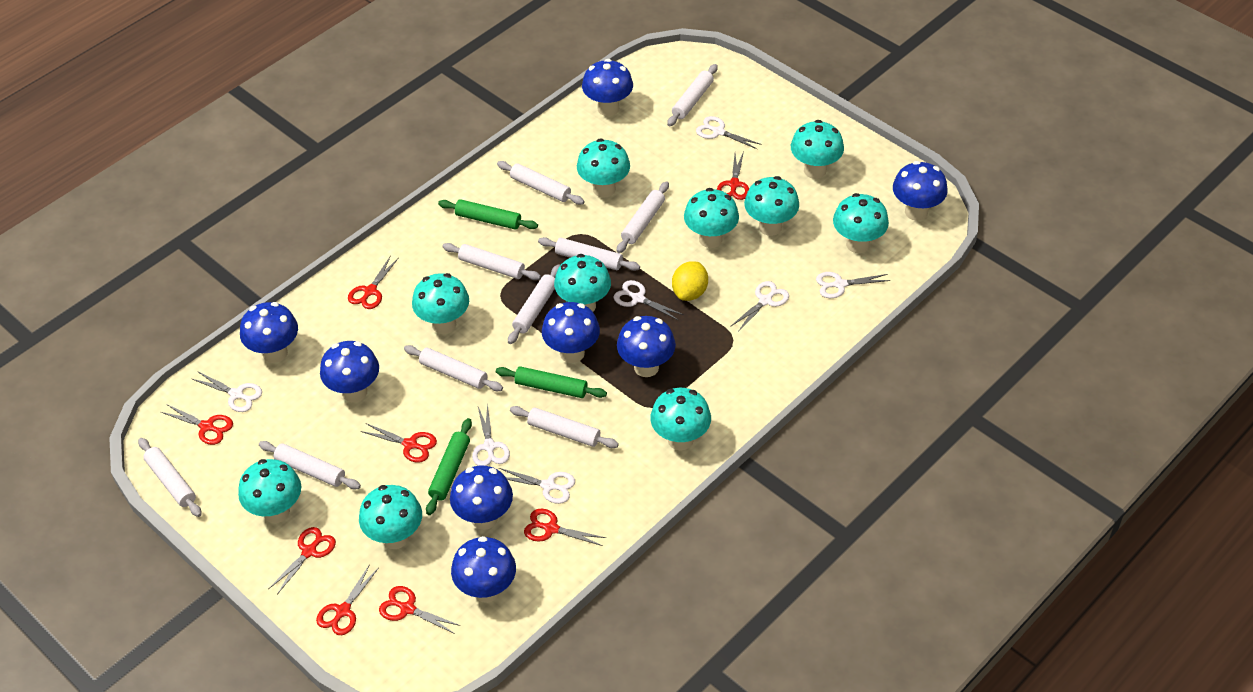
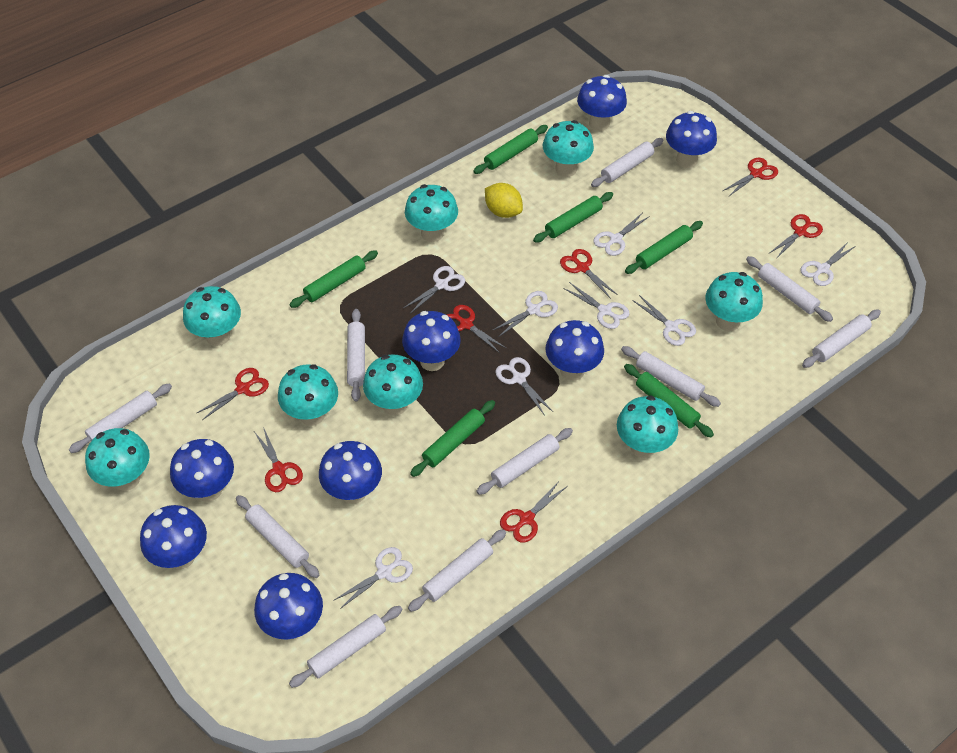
green rolling pin: [426,418,472,515] [438,199,538,230] [496,366,607,398] = 3 -> [290,250,378,308] [410,400,495,477] [473,125,548,174] [533,192,613,242] [624,364,714,437] [625,221,703,274] = 6
red scissors: [161,404,233,445] [269,527,336,595] [316,564,379,635] [348,256,398,309] [361,423,437,463] [379,586,461,634] [524,509,606,546] [717,151,749,200] = 8 -> [197,368,269,420] [255,427,303,492] [447,305,507,353] [500,480,568,543] [560,249,618,299] [723,158,778,196] [770,214,823,259] = 7
turquoise mushroom: [238,459,301,523] [359,485,422,549] [412,273,469,334] [554,254,611,311] [577,138,630,198] [650,388,711,450] [684,188,739,248] [744,176,799,236] [791,120,844,179] [833,193,889,253] = 10 -> [85,428,150,491] [183,286,241,346] [278,364,338,426] [363,354,423,416] [405,184,458,242] [543,120,594,177] [617,396,678,458] [705,272,763,331] = 8
white scissors: [192,371,262,412] [472,403,510,466] [499,468,575,504] [613,280,684,321] [696,116,762,150] [730,281,789,332] [816,272,890,298] = 7 -> [333,547,413,609] [404,266,465,314] [492,291,558,336] [495,357,553,416] [563,282,630,329] [593,212,650,256] [632,295,696,346] [800,242,856,286] = 8

